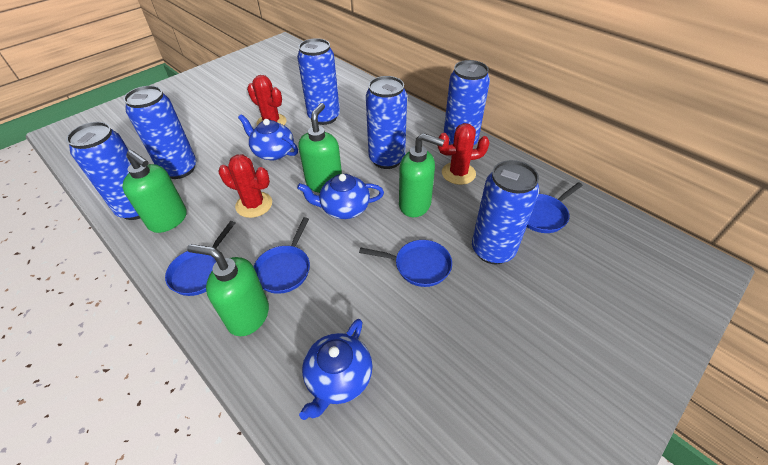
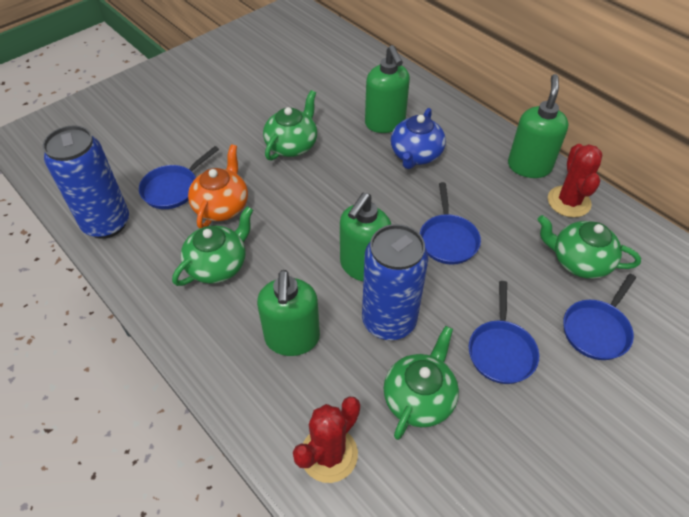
blue can: [66,122,140,220] [124,86,196,179] [297,38,340,125] [366,76,407,169] [444,60,490,146] [472,160,539,264] = 6 -> [43,125,129,239] [362,224,428,340] = 2
blue teapot: [238,114,298,160] [297,174,384,219] [299,319,372,420] = 3 -> [391,108,446,169] = 1
green teapot: none = 0 -> [172,206,253,286] [263,90,317,161] [384,326,459,440] [537,215,641,279] = 4
orange teapot: none = 0 -> [188,144,248,229] = 1
red cactus: [219,154,272,218] [247,75,287,125] [438,123,490,185] = 3 -> [293,397,360,483] [548,144,603,218] = 2

